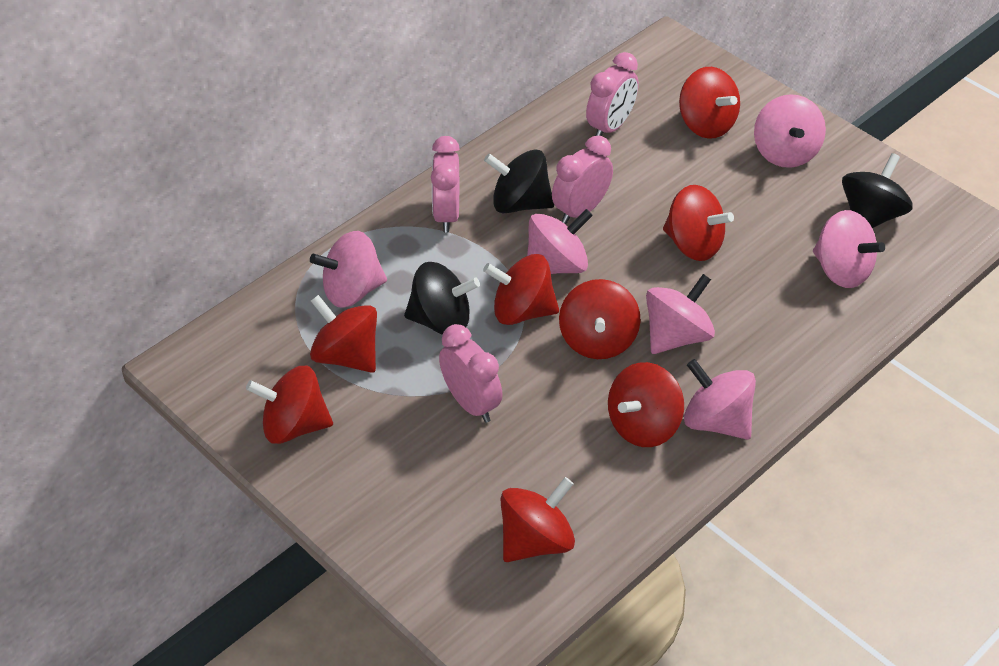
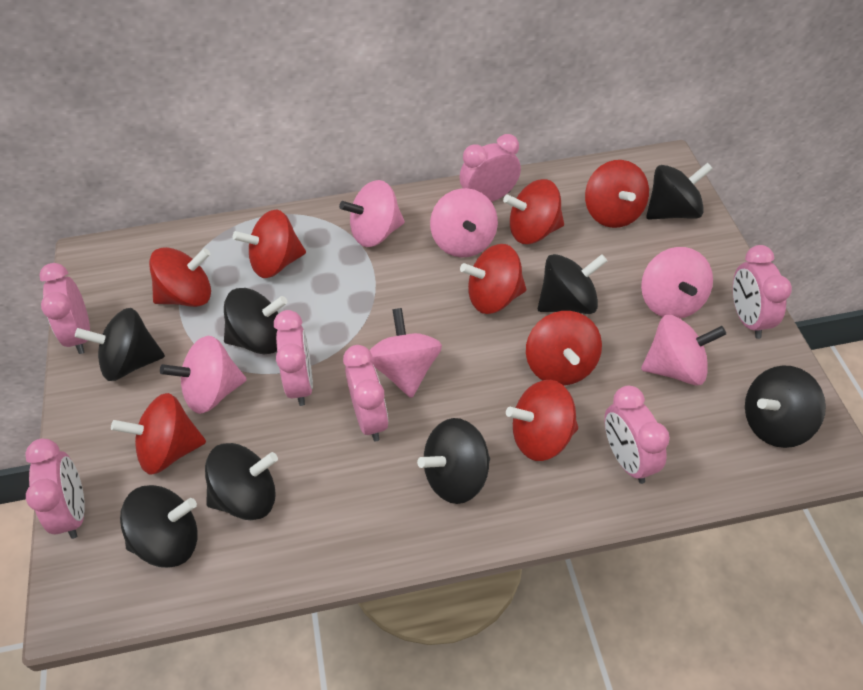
black spinning top: [404,262,480,335] [484,149,554,214] [842,153,913,228] = 3 -> [75,308,165,381] [120,485,198,568] [205,443,278,520] [224,288,287,355] [417,418,490,504] [538,254,607,314] [646,163,713,220] [745,365,826,448] = 8
pink clock: [431,136,460,232] [439,324,503,423] [552,135,613,224] [586,52,639,136] = 4 -> [25,438,85,539] [39,263,90,354] [274,310,313,406] [343,345,388,441] [460,134,521,202] [604,386,670,484] [733,245,792,339] = 7

